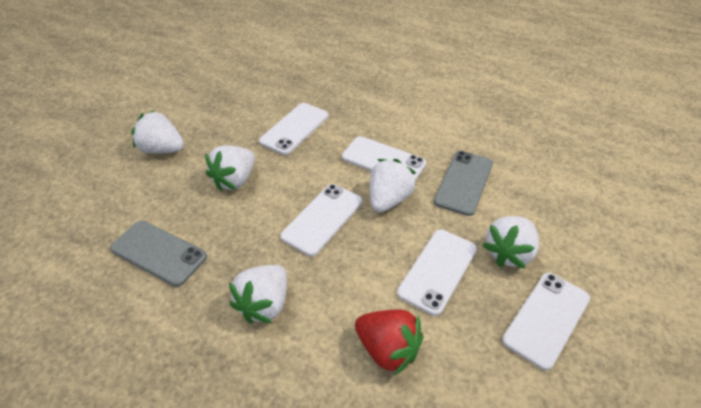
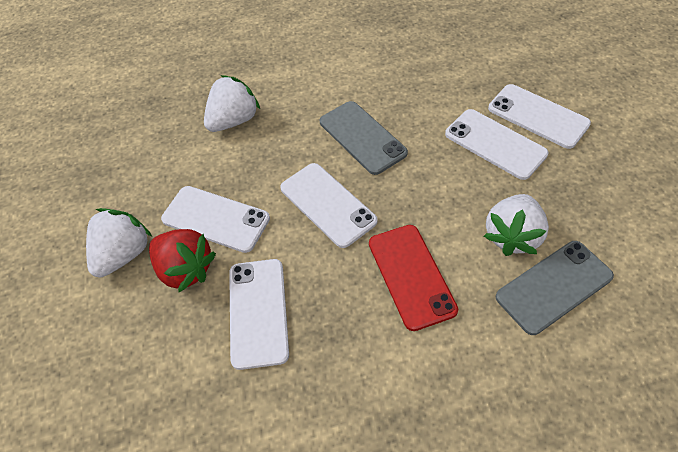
red phone: none = 0 -> [369,225,458,331] = 1
white strawberry: [131,110,184,154] [205,145,255,191] [229,265,287,323] [370,159,416,212] [482,216,539,269] = 5 -> [86,208,152,278] [204,75,260,132] [484,194,549,256] = 3

